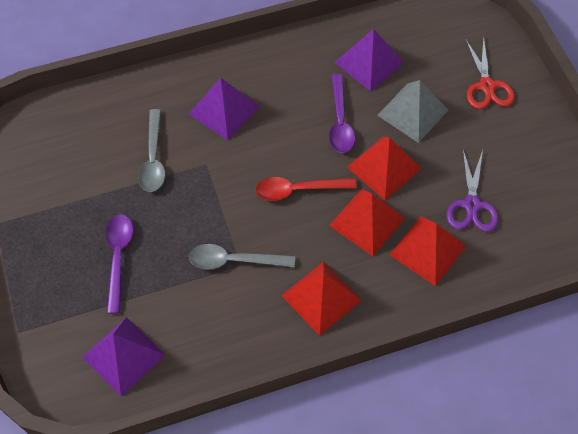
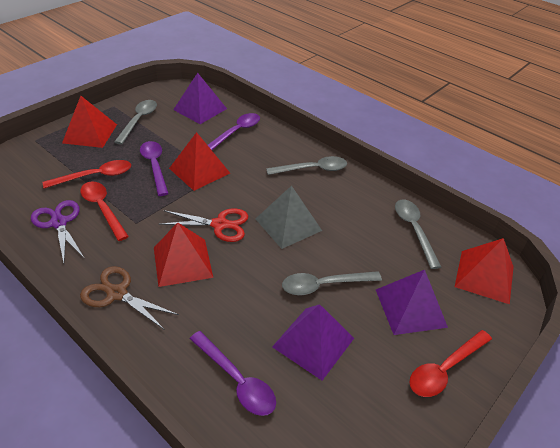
brown scissors: none = 0 -> [80,266,179,330] = 1
grey spoon: [138,109,165,192] [189,244,295,270] = 2 -> [114,100,157,144] [266,156,347,175] [282,271,382,295] [395,199,441,269] = 4
purple spoon: [105,214,133,314] [329,74,355,153] = 2 -> [140,141,169,196] [190,331,276,416] [208,113,260,150] = 3
red spoon: [255,177,357,201] = 1 -> [43,160,131,189] [80,182,129,241] [409,330,492,397] = 3

